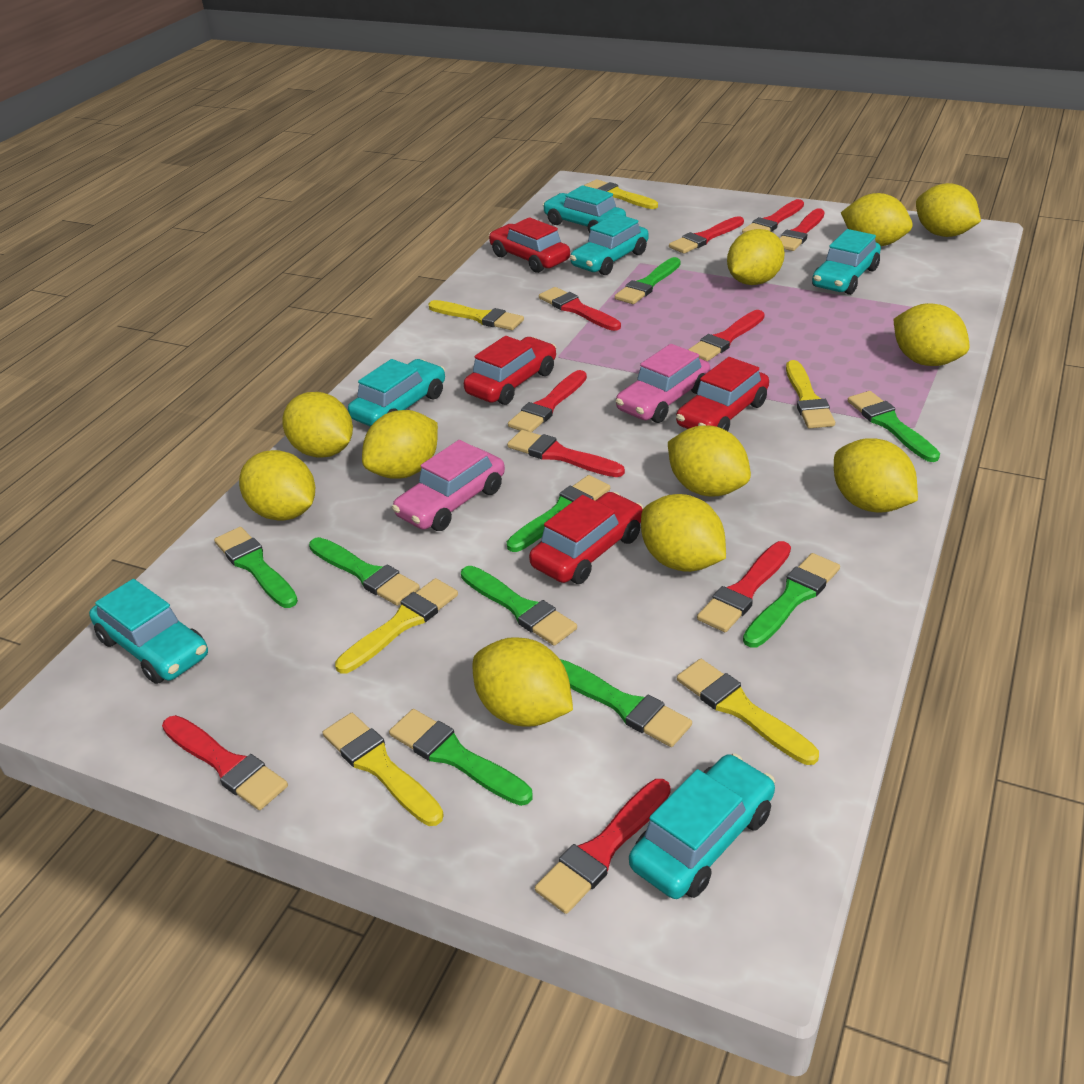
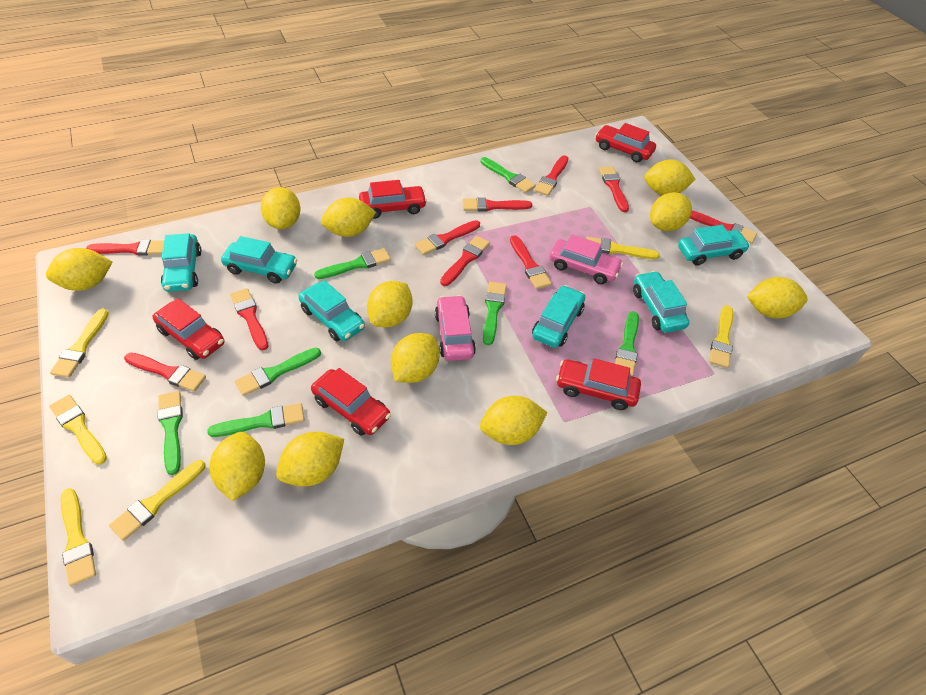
green brush: [214,527,298,608] [309,537,420,606] [389,709,533,806] [461,566,577,646] [507,475,610,552] [560,659,692,747] [615,257,681,304] [743,553,840,648] [848,391,940,462] = 9 -> [158,391,183,475] [207,403,304,437] [235,348,321,396] [314,248,391,279] [480,157,536,193] [483,282,507,345] [615,311,639,376] = 7
red car: [464,336,556,405] [489,217,570,273] [529,492,644,584] [676,357,769,431] = 4 -> [153,298,224,360] [311,368,391,436] [359,180,427,219] [556,358,641,410] [595,123,656,162] = 5

